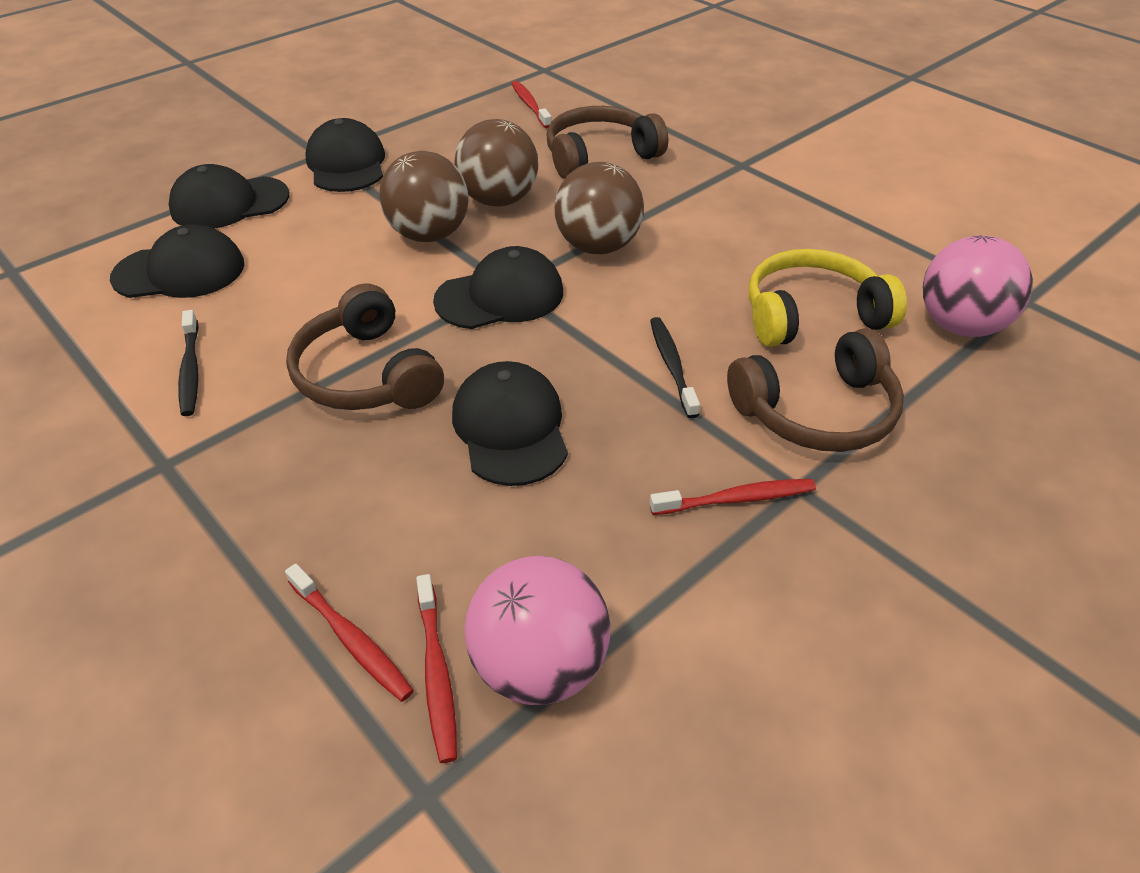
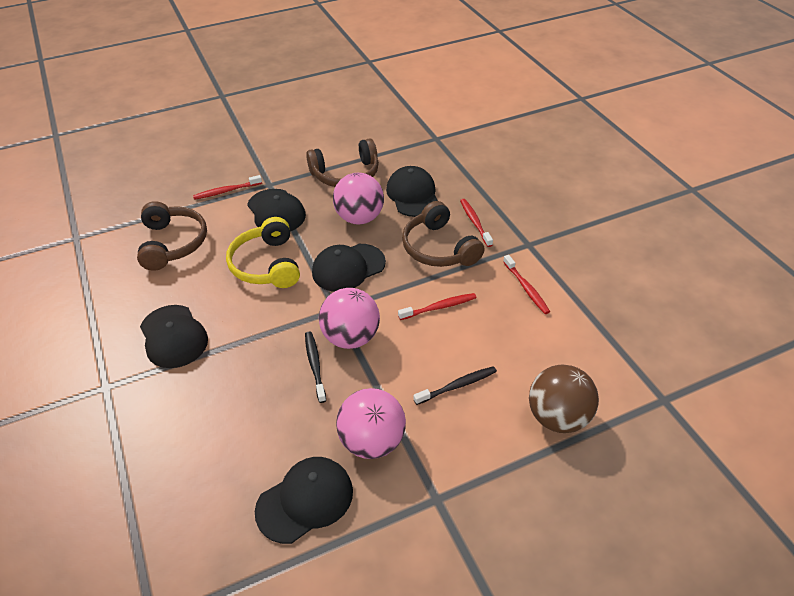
brown ball: [379,151,469,242] [454,119,538,207] [555,162,644,254] = 3 -> [529,365,599,433] = 1
pink ball: [464,556,611,705] [923,235,1033,337] = 2 -> [319,288,380,349] [333,173,384,224] [336,388,406,459] = 3

